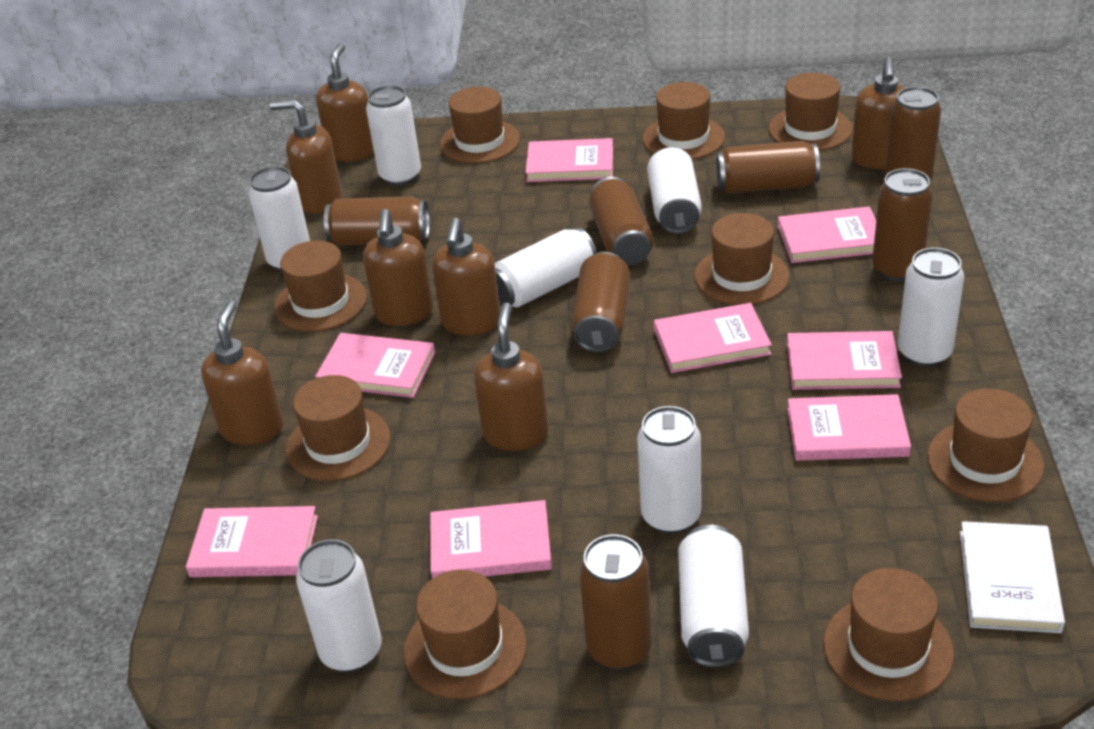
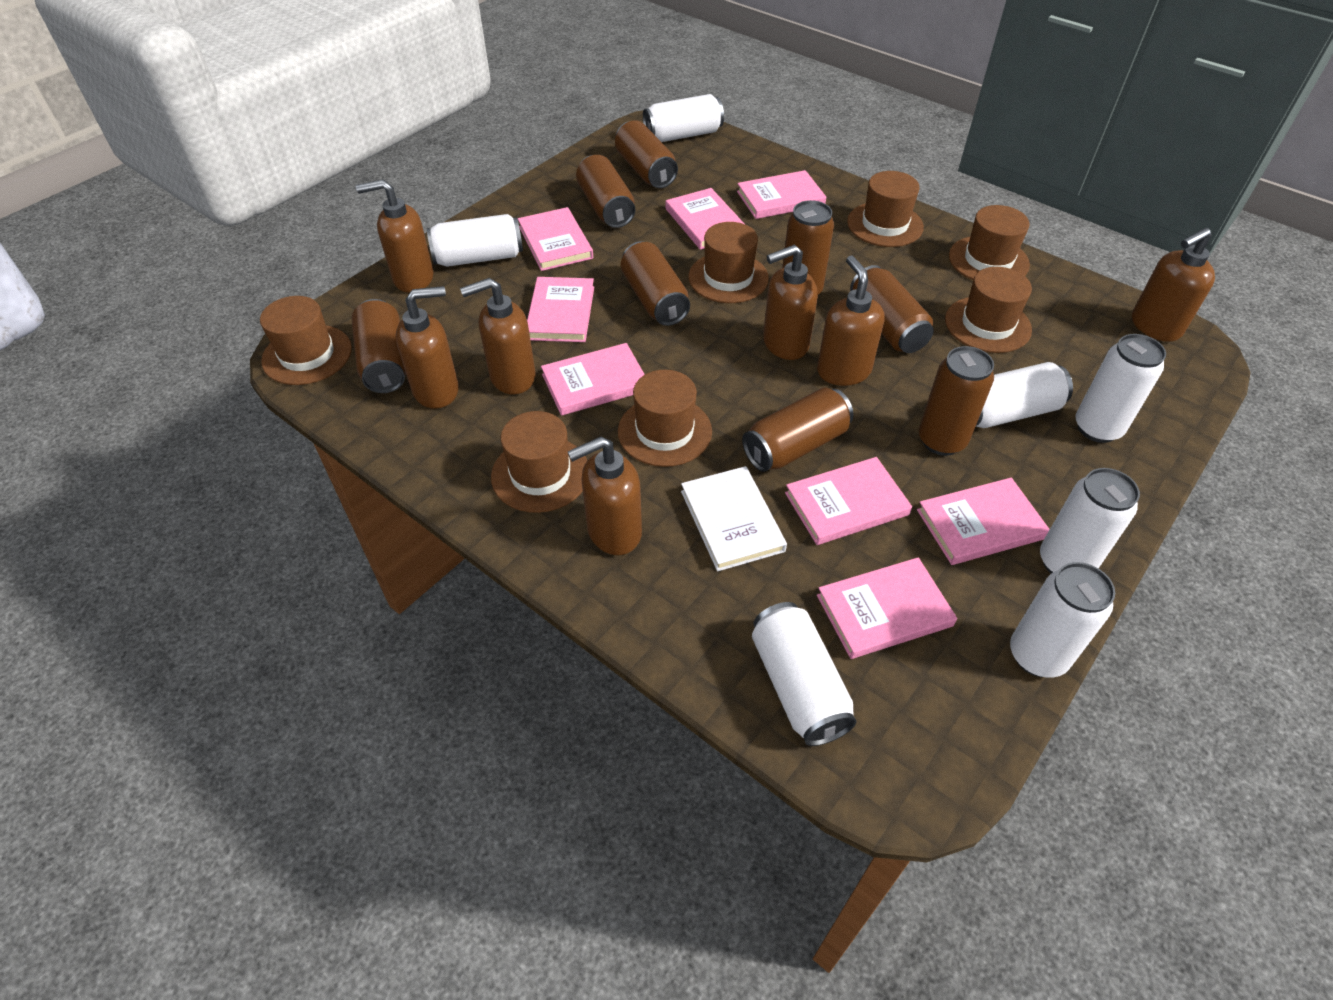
brown can: [324,196,430,246] [571,252,630,352] [579,534,652,670] [589,177,654,265] [716,141,820,194] [873,168,933,282] [885,86,941,182] = 7 -> [351,299,406,393] [576,155,635,228] [615,120,678,188] [621,241,690,326] [742,388,854,472] [782,200,834,294] [850,265,934,353] [919,346,994,456] = 8
brown hat: [274,240,367,332] [286,375,391,481] [404,570,527,699] [440,87,520,163] [643,82,725,159] [694,213,790,305] [769,73,853,151] [823,568,954,701] [927,388,1044,502] = 9 -> [260,296,352,385] [491,411,587,513] [618,370,712,467] [688,222,769,303] [847,171,924,247] [945,267,1032,353] [949,205,1030,280] = 7
white can: [249,166,310,272] [296,539,382,673] [366,85,421,186] [495,228,597,308] [637,406,701,534] [647,147,702,234] [678,525,749,667] [898,248,964,367] = 8 -> [427,214,523,267] [643,94,724,142] [752,602,857,746] [976,362,1073,428] [1010,562,1115,678] [1040,468,1140,573] [1075,334,1166,443] = 7

